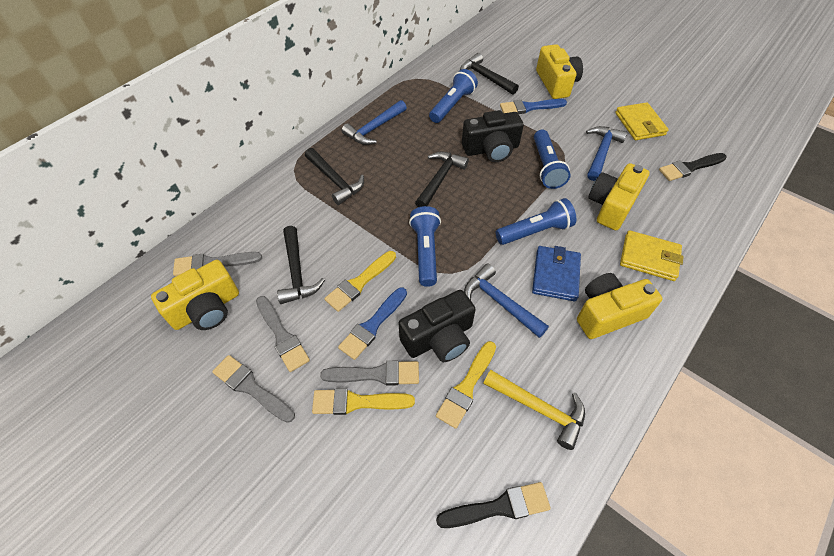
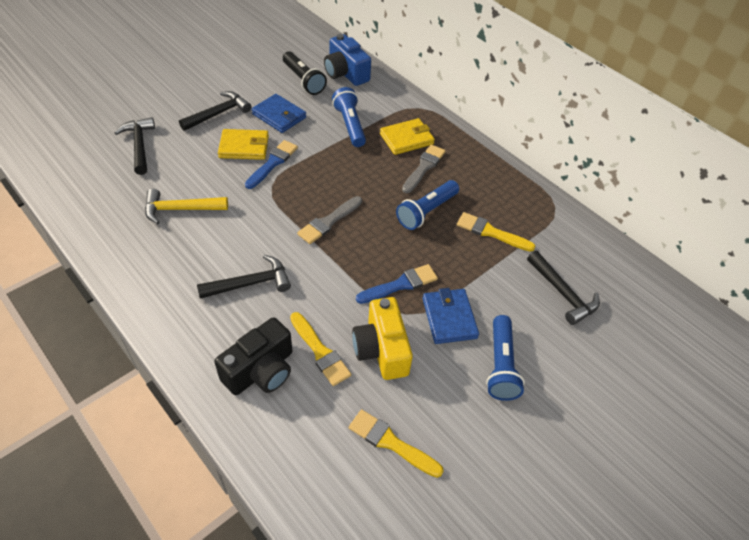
black brush: [436,482,551,528] [659,153,726,181] = 2 -> none = 0
black camera: [398,290,476,362] [462,110,524,162] = 2 -> [214,317,292,395] = 1
black flashlight: none = 0 -> [283,51,327,95] = 1
blue camera: none = 0 -> [324,34,371,86] = 1
blue flashlight: [409,206,441,287] [429,69,478,123] [496,198,576,245] [534,130,570,189] = 4 -> [332,87,366,147] [396,180,459,230] [486,315,525,401] = 3
blue hammer: [342,100,407,145] [464,264,549,338] [586,126,627,181] = 3 -> none = 0
blue wallet: [532,246,581,301] = 1 -> [252,94,306,133] [423,288,479,344] = 2
grey brush: [173,252,262,276] [212,355,295,423] [256,296,310,372] [320,361,419,386] = 4 -> [297,196,362,244] [402,144,446,193] = 2
yellow camera: [151,260,239,330] [536,44,583,99] [577,273,662,339] [588,163,650,230] = 4 -> [352,297,413,380] = 1

